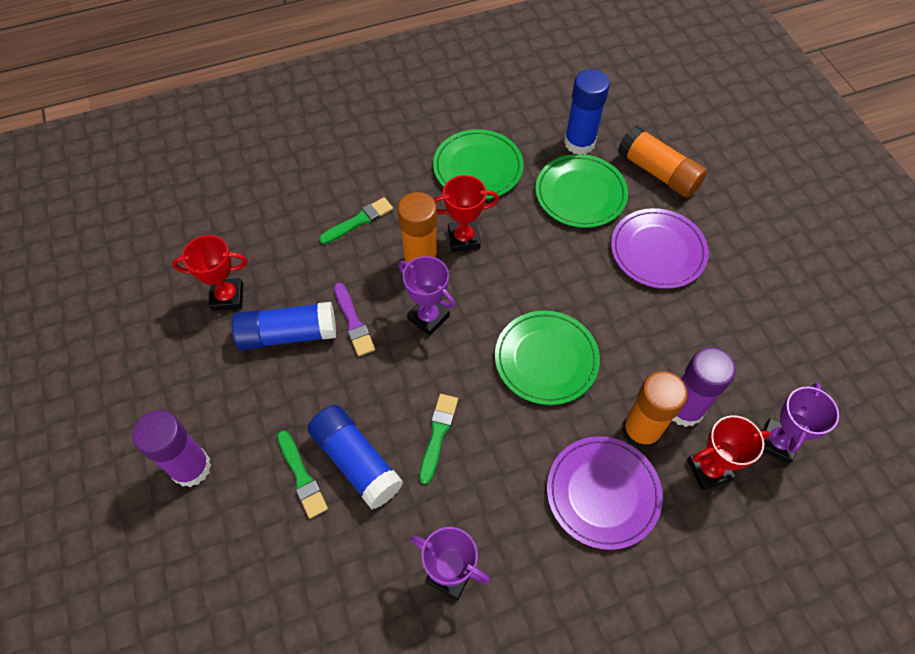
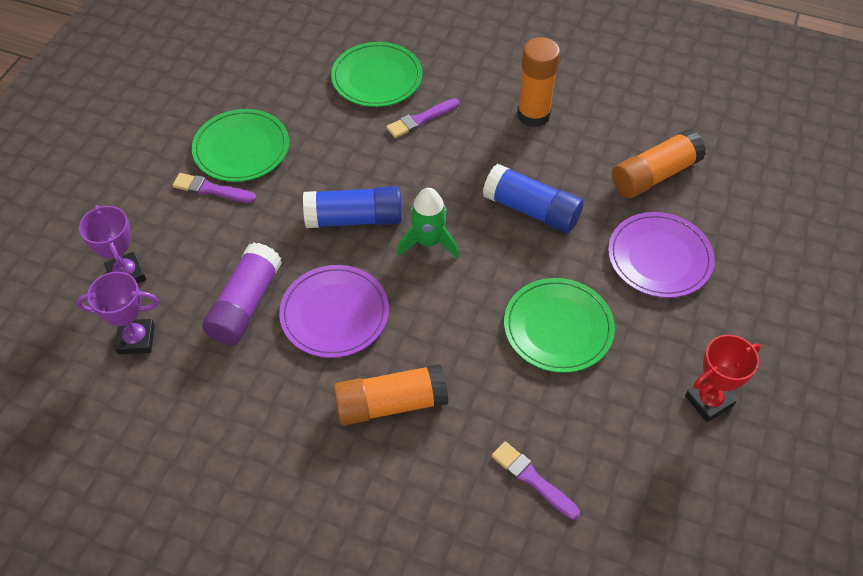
blue glue stick: [232,302,336,350] [308,405,403,509] [564,69,610,155] = 3 -> [303,186,402,228] [483,164,583,233] = 2
green brush: [277,430,328,519] [319,197,393,244] [419,394,458,484] = 3 -> none = 0
green rocket: none = 0 -> [397,188,459,259] = 1
purple brush: [334,283,375,356] = 1 -> [172,173,256,203] [386,98,459,138] [491,441,580,520] = 3
purple glue stick: [132,410,211,487] [672,347,736,427] = 2 -> [202,242,282,345] = 1
purple trophy: [398,256,455,336] [410,527,490,600] [763,382,839,464] = 3 -> [76,272,159,355] [79,205,146,284] = 2
red trophy: [172,235,248,311] [433,175,499,252] [687,415,770,490] = 3 -> [685,335,761,422] = 1

